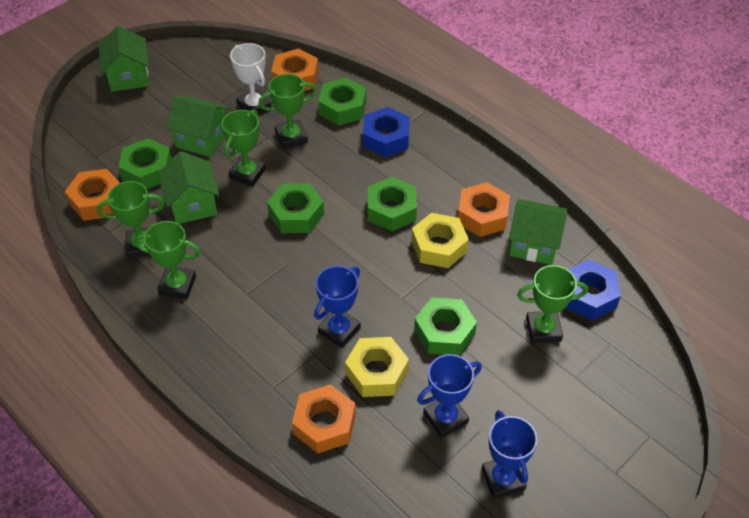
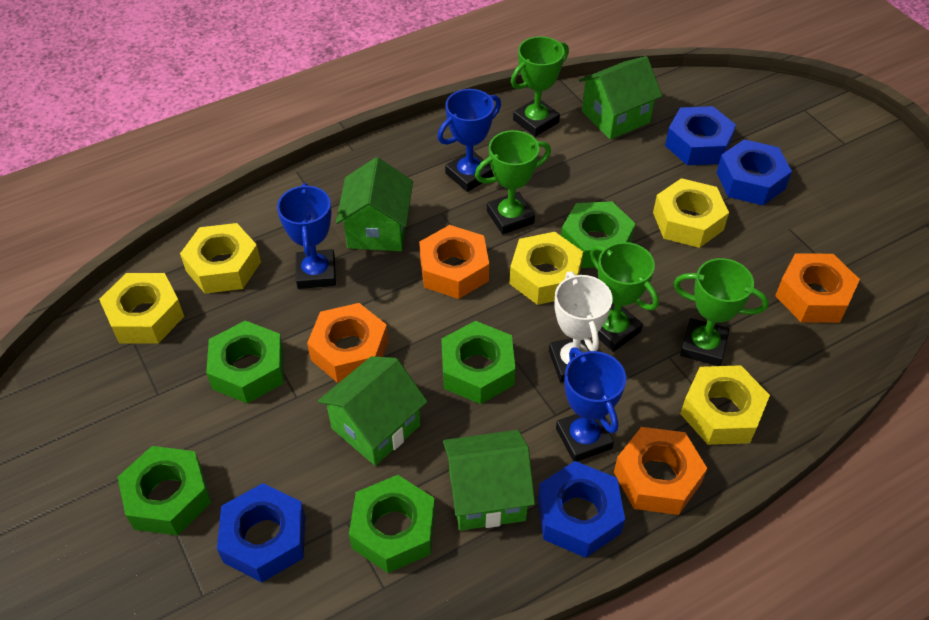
blue nut: [363,107,410,157] [565,260,621,320] = 2 -> [217,483,305,582] [538,461,625,558] [665,106,736,165] [716,139,792,205] = 4
green trophy: [97,181,165,259] [134,221,201,299] [221,110,266,187] [258,74,317,149] [517,265,588,343] = 5 -> [475,130,551,234] [511,36,569,137] [590,242,659,352] [673,258,769,366] = 4
yellow nut: [345,337,409,397] [411,213,469,268] = 2 -> [99,273,184,344] [180,223,261,294] [509,232,583,305] [653,178,729,248] [680,365,770,445] = 5

